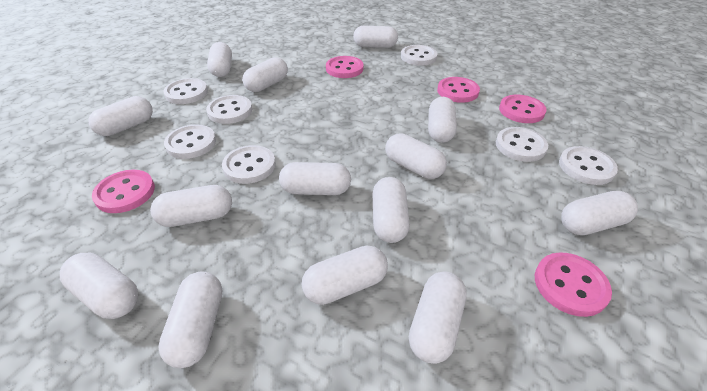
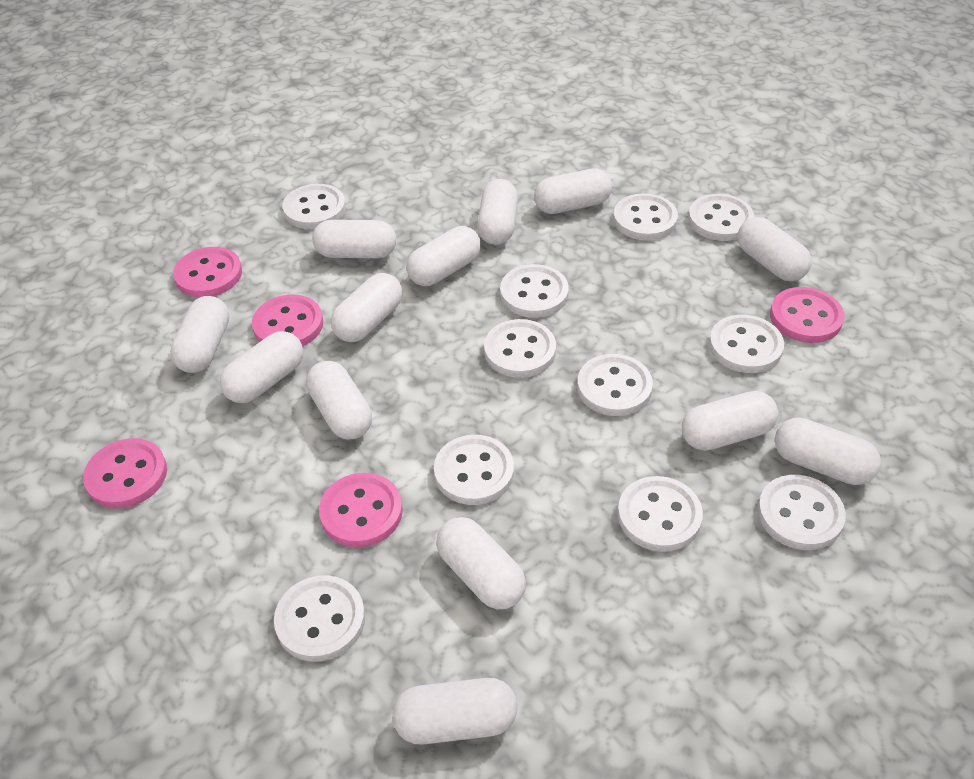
white button: [163,78,208,104] [164,124,216,159] [206,95,252,124] [222,145,276,184] [401,45,438,66] [496,127,548,162] [559,146,618,185] = 7 -> [274,575,365,662] [283,184,346,229] [434,435,514,505] [484,319,556,378] [500,264,569,318] [577,354,653,416] [613,193,678,241] [618,476,703,552] [688,194,754,241] [709,315,784,373] [758,475,846,550] = 11
white capsule: [60,253,138,319] [88,96,153,136] [150,185,232,227] [158,271,222,368] [207,42,232,77] [242,57,288,92] [279,162,351,195] [302,246,388,305] [353,26,398,48] [373,177,410,243] [385,133,447,179] [409,272,467,364] [428,97,457,143] [561,191,638,235] = 14 -> [170,296,229,373] [220,331,303,403] [306,361,372,440] [312,220,396,258] [331,273,403,342] [392,678,517,745] [406,226,481,286] [436,517,526,609] [477,179,518,245] [534,168,612,214] [682,391,778,451] [737,217,812,281] [775,418,881,485] = 13

